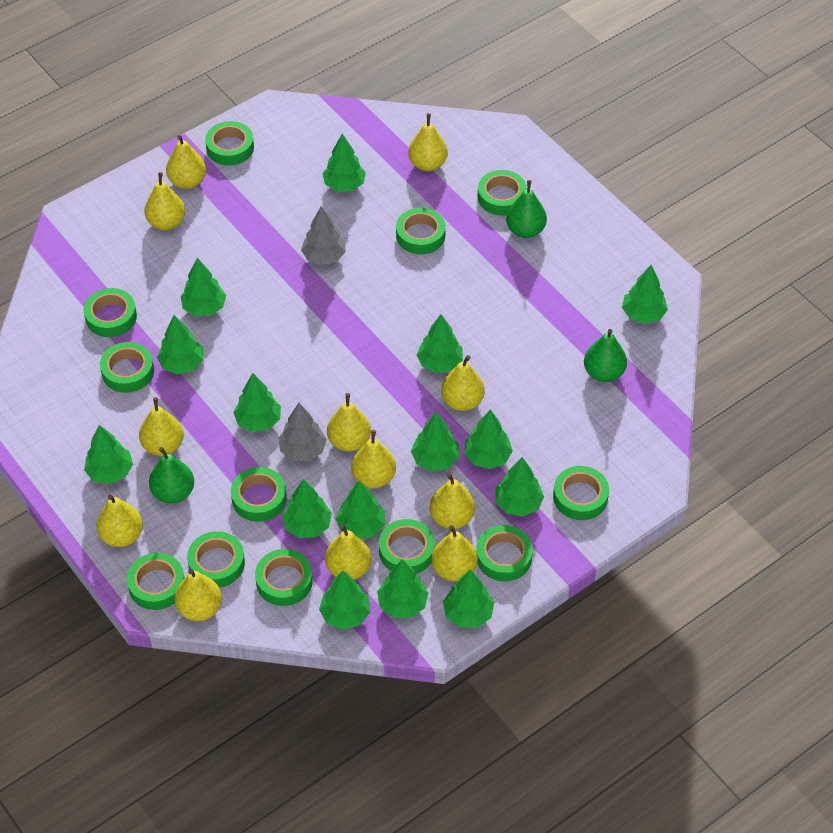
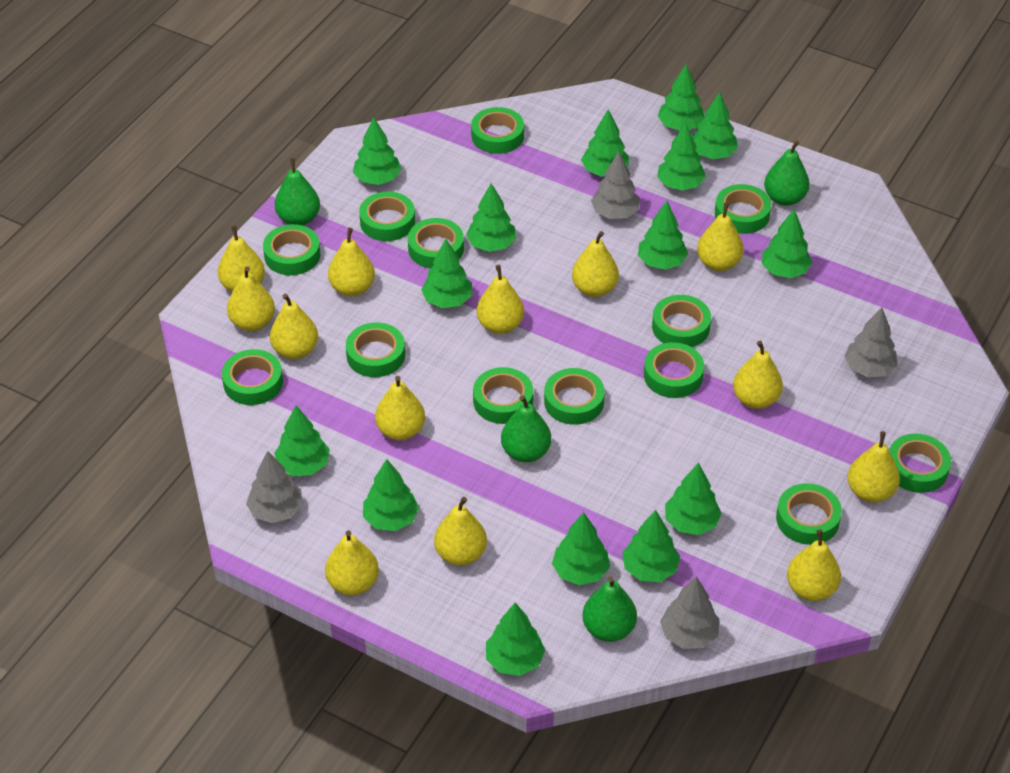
green pear: [149,447,194,504] [506,180,547,238] [584,329,627,382] = 3 -> [275,158,320,225] [501,395,551,462] [582,576,637,642] [764,141,810,206] = 4
green tape: [84,288,137,337] [100,342,154,393] [127,553,185,610] [187,531,245,588] [205,121,254,165] [231,467,287,522] [255,549,313,606] [379,519,435,574] [396,208,446,254] [476,525,533,581] [478,170,527,216] [553,466,609,520] = 12 -> [222,349,283,405] [263,224,320,275] [346,323,405,377] [359,191,415,241] [408,218,464,268] [471,107,524,154] [473,367,533,424] [544,368,605,425] [644,342,704,398] [652,295,711,347] [715,184,771,234] [776,483,842,545] [889,434,951,493] = 13
grey tree: [278,403,327,461] [301,206,346,265] = 2 -> [246,451,303,523] [591,152,640,219] [660,576,719,649] [844,308,898,378] = 4
yellow pear: [97,495,143,547] [139,397,184,456] [144,172,185,230] [166,135,206,189] [175,569,222,621] [325,524,371,580] [327,393,371,452] [351,430,396,488] [408,113,448,171] [430,473,475,529] [431,525,478,581] [441,355,485,411] = 12 -> [218,225,265,292] [227,266,275,331] [270,294,318,359] [325,530,379,595] [328,228,375,296] [375,376,425,440] [434,497,487,566] [477,265,524,334] [572,231,619,297] [697,203,744,271] [733,341,783,409] [787,529,841,601] [848,431,900,502] = 13

